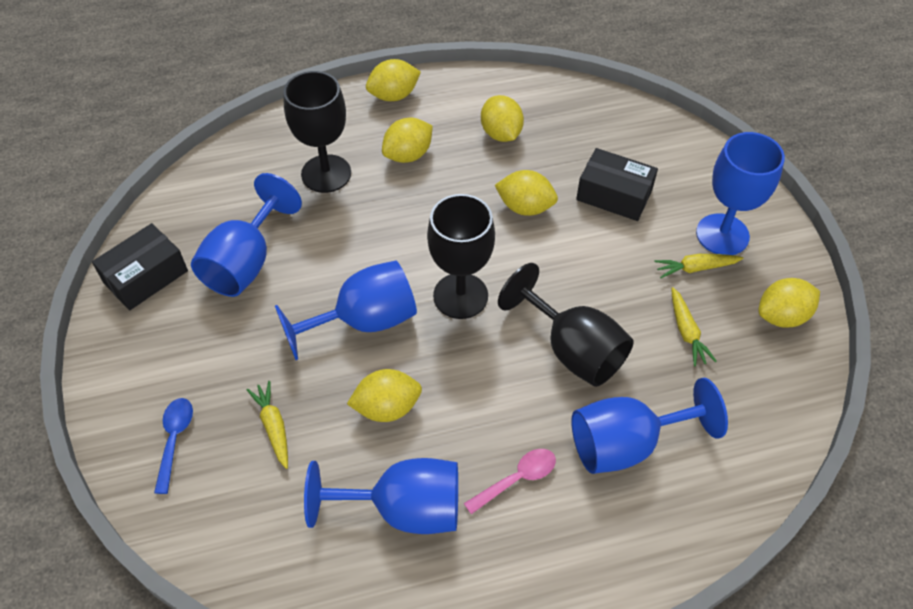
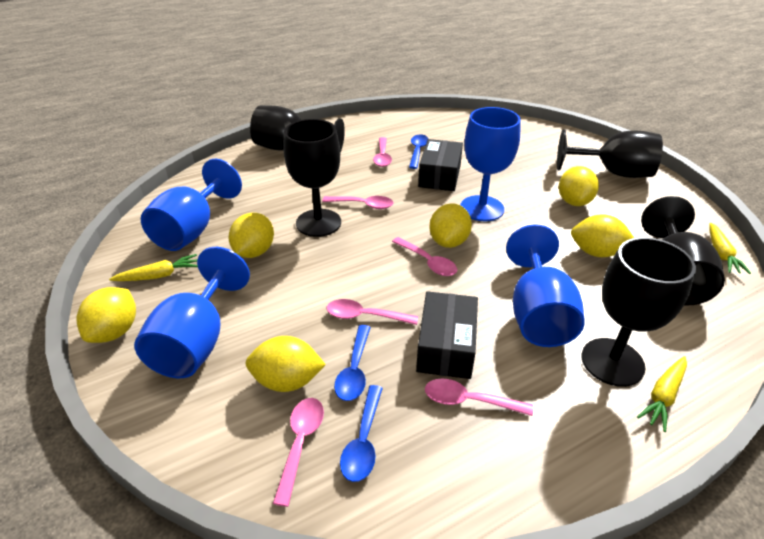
black goblet: [283,71,351,193] [427,194,495,319] [498,263,634,387] = 3 -> [250,106,345,153] [283,119,341,237] [557,129,663,178] [581,237,696,387] [641,196,725,305] = 5
blue goblet: [191,173,302,297] [275,261,417,360] [304,458,458,534] [571,378,728,474] [696,132,785,255] = 5 -> [134,247,250,378] [141,159,242,251] [460,107,521,221] [506,225,585,347] = 4
blue spoon: [154,398,193,494] = 1 -> [334,325,371,401] [340,385,383,482] [409,134,428,169] = 3
pink spoon: [464,449,556,514] = 1 -> [273,398,324,507] [322,196,394,209] [327,299,418,325] [373,137,392,167] [392,237,457,276] [425,378,533,416] = 6

